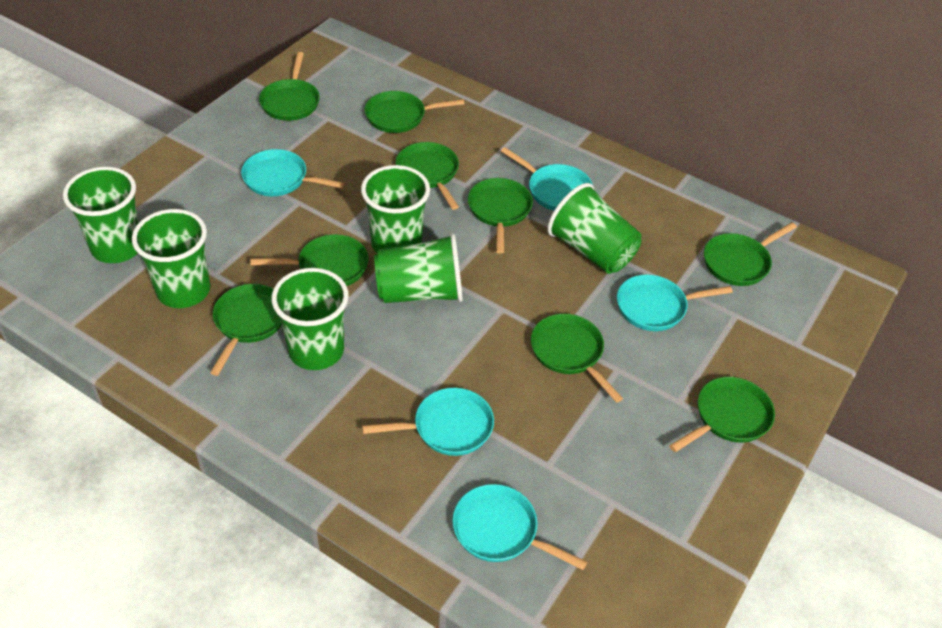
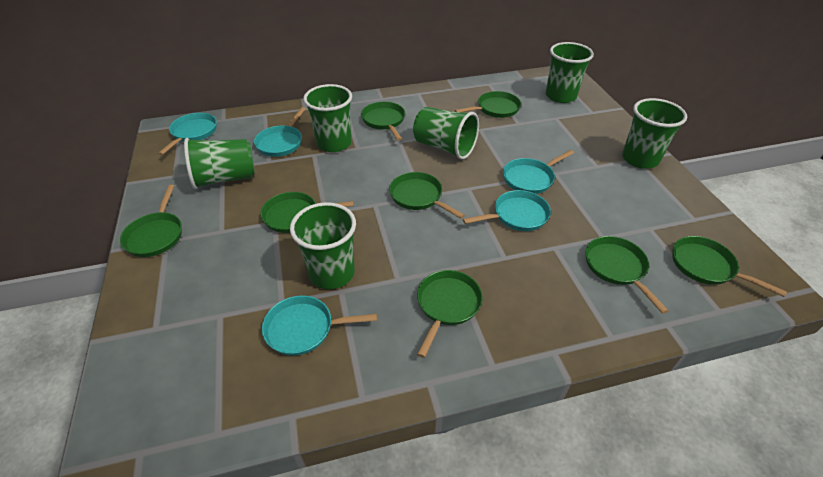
green pan: [210,284,282,376] [250,234,369,286] [259,52,320,121] [365,91,465,133] [396,142,459,210] [468,178,533,253] [531,314,623,403] [669,377,775,452] [704,222,797,286] = 9 -> [120,185,182,257] [260,192,354,233] [361,102,405,141] [389,172,465,219] [417,270,483,358] [455,91,521,118] [586,236,669,314] [672,236,787,297] = 8

